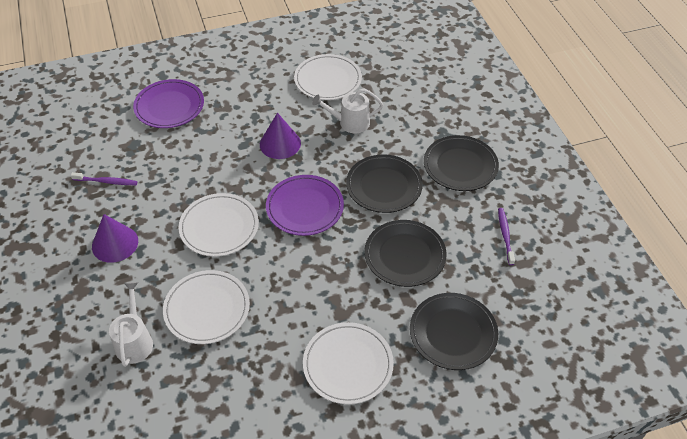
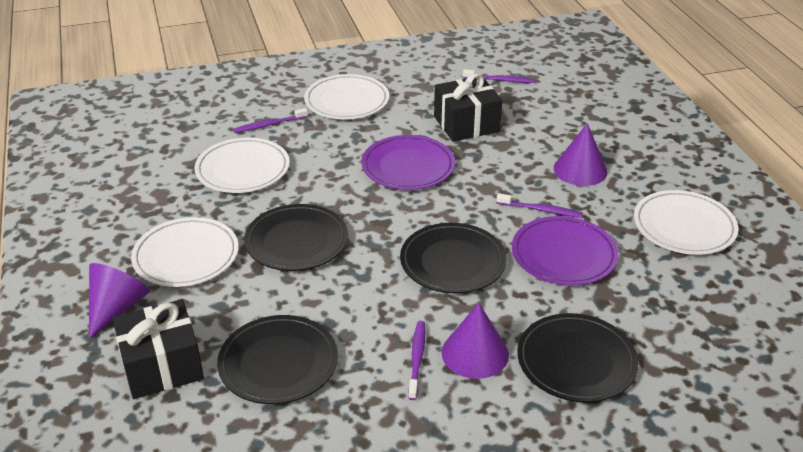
black gift: none = 0 -> [112,299,204,399] [434,73,502,142] = 2
purple cone: [92,214,138,263] [260,113,301,159] = 2 -> [89,263,150,339] [442,303,509,379] [554,123,608,186] = 3
purple toothbrush: [71,172,137,185] [498,208,515,265] = 2 -> [233,108,308,133] [408,321,426,400] [463,69,535,83] [496,193,583,218] = 4
white watering can: [109,282,153,367] [312,88,383,133] = 2 -> none = 0

